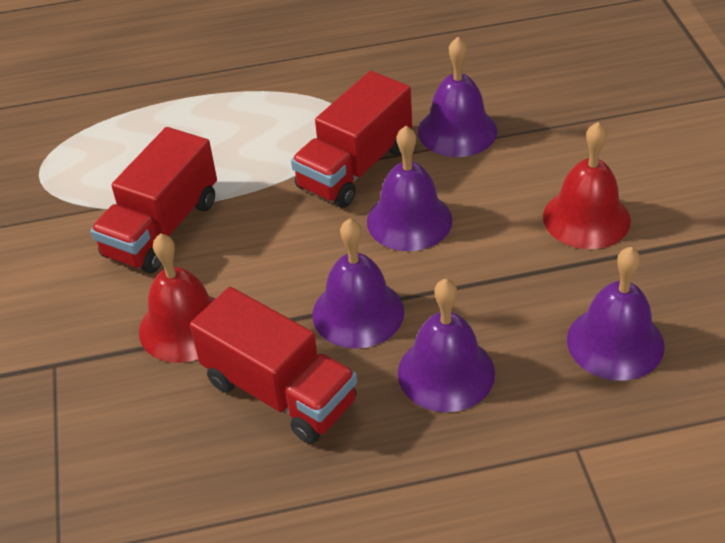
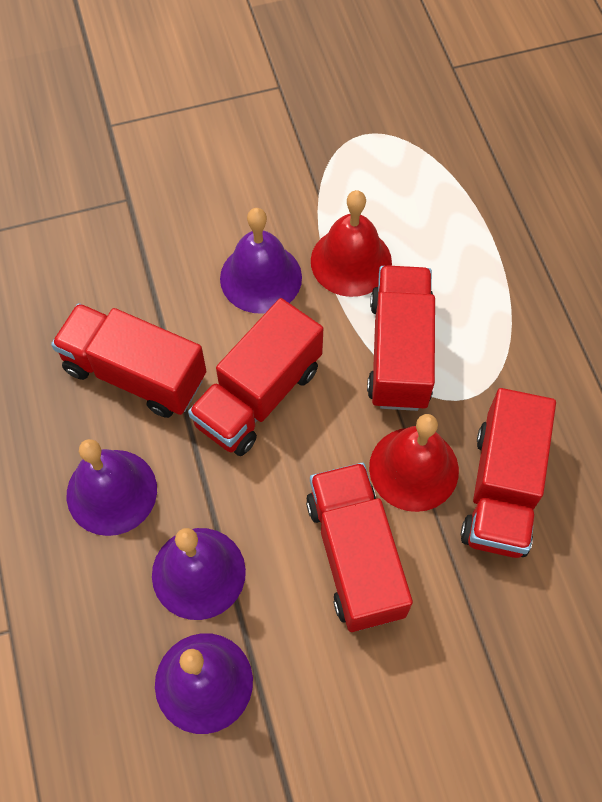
purple bell: [312,218,404,349] [367,126,452,251] [398,279,495,412] [418,37,497,157] [567,247,665,381] = 5 -> [67,439,157,536] [152,528,246,620] [155,633,253,734] [220,208,302,314] = 4
red truck: [90,127,217,273] [190,287,357,444] [291,71,412,208] = 3 -> [51,303,206,418] [188,298,323,456] [306,463,413,632] [367,265,435,411] [461,388,556,558] = 5

